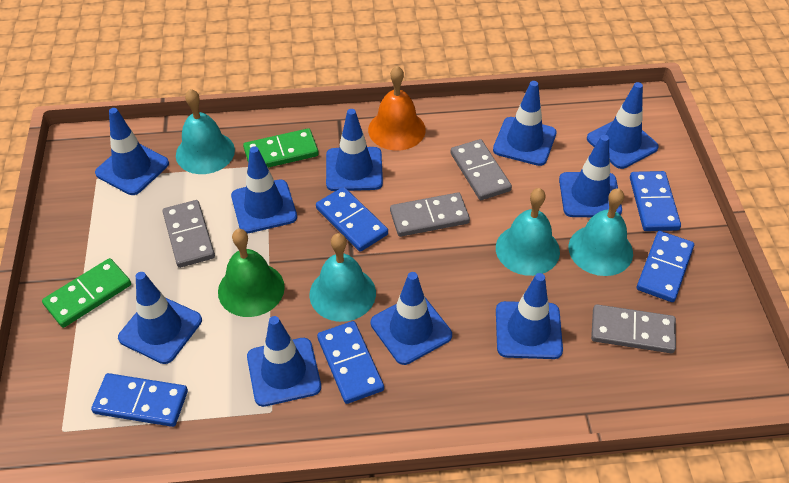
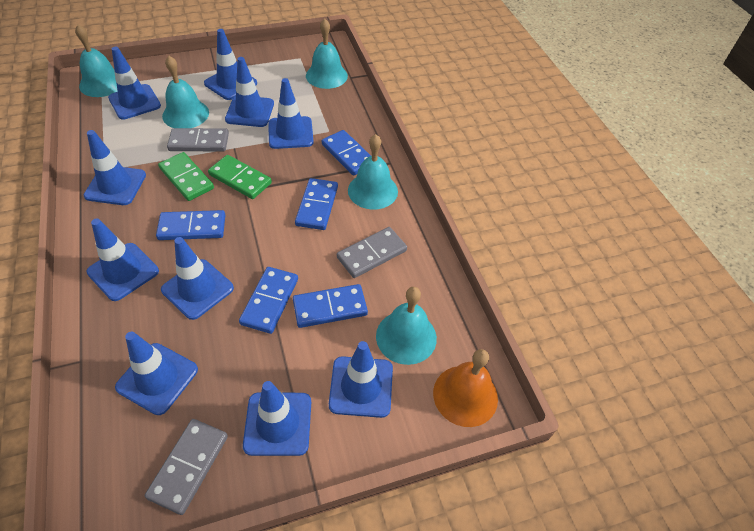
green bell: [218,229,285,317] = 1 -> none = 0
grey domino: [163,200,215,268] [390,192,470,237] [451,139,512,200] [591,304,676,353] = 4 -> [145,419,228,515] [167,128,229,152] [337,227,407,278] = 3
turquoise bell: [176,89,235,174] [309,233,376,322] [496,188,560,276] [569,188,633,276] = 4 -> [75,25,118,97] [162,56,209,128] [306,18,348,89] [348,134,398,210] [376,287,437,365] = 5

